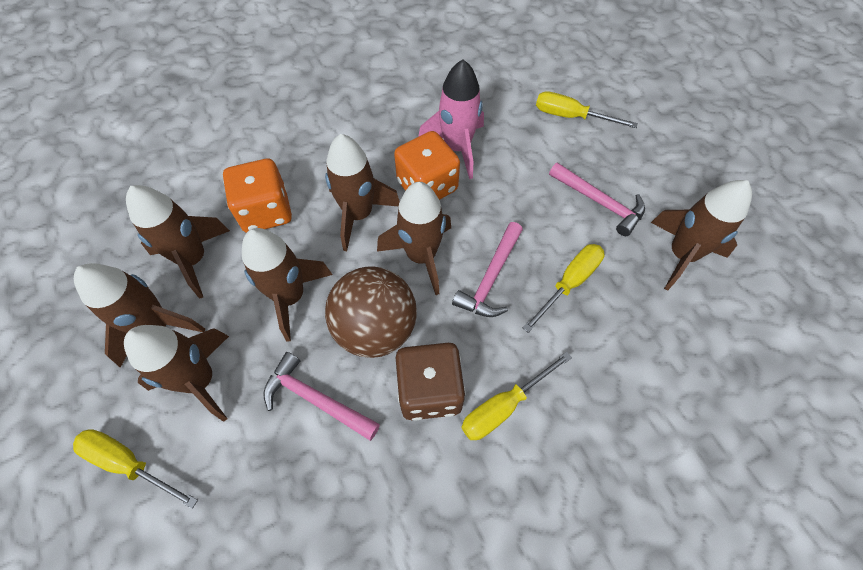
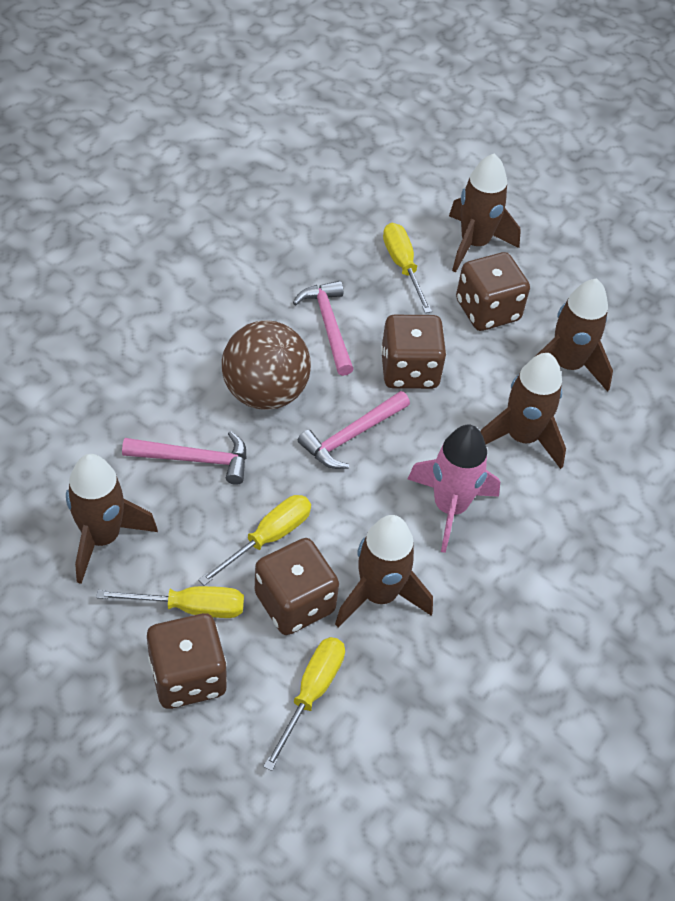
brown dice: [396,343,466,421] = 1 -> [147,613,227,709] [255,538,339,635] [381,315,446,389] [456,252,530,331] = 4
brown rocket: [74,263,205,368] [124,325,229,422] [126,185,230,299] [242,228,333,342] [325,134,400,252] [377,182,451,295] [651,180,752,291] = 7 -> [66,454,158,584] [335,515,433,627] [449,153,521,272] [481,353,566,469] [536,279,613,392] = 5
orange dice: [223,159,292,233] [394,131,460,200] = 2 -> none = 0

